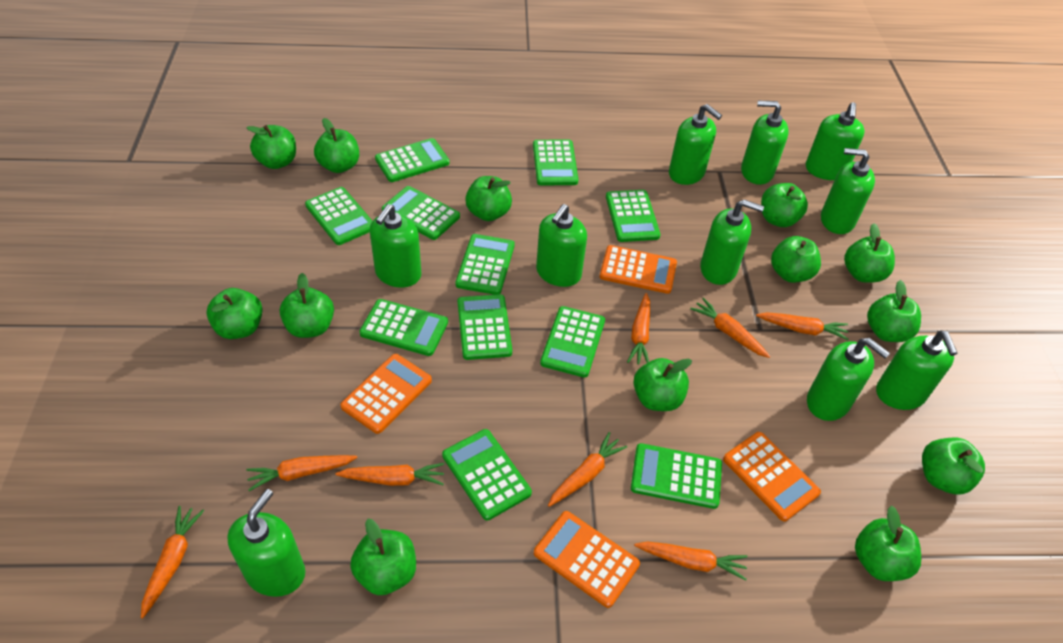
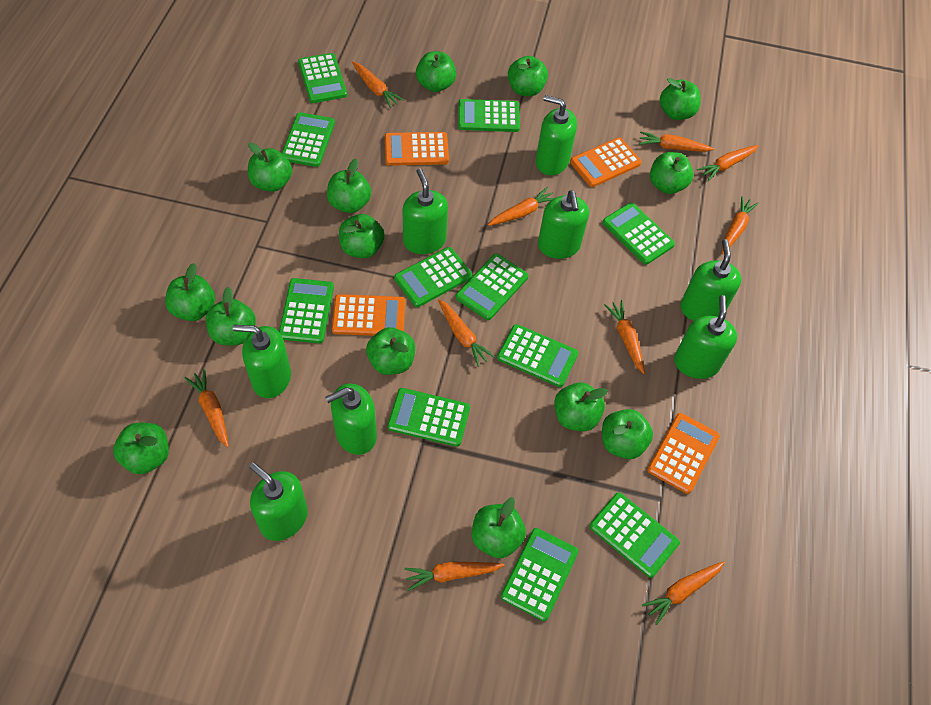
green apple: [207,288,263,339] [246,125,296,169] [280,273,334,338] [314,118,359,173] [350,519,416,595] [465,176,512,221] [633,358,692,411] [761,183,808,227] [771,236,821,283] [844,223,895,283] [855,506,921,581] [867,280,921,342] [922,438,985,495] = 13 -> [113,423,169,474] [165,263,215,321] [206,287,256,345] [248,143,292,192] [327,159,371,213] [339,214,385,258] [366,327,415,375] [416,51,456,92] [472,497,526,558] [508,56,548,96] [554,382,608,431] [602,409,653,459] [650,152,693,194] [660,78,701,120] = 14
green soap dispenser: [227,489,305,597] [370,204,421,287] [536,204,587,287] [669,104,722,185] [700,199,764,285] [741,101,789,185] [806,102,865,180] [807,338,890,421] [821,148,875,234] [876,330,957,410] = 10 -> [233,325,291,398] [249,462,308,541] [325,384,377,455] [403,168,448,254] [536,95,577,175] [538,190,589,259] [674,295,737,379] [680,239,741,321] = 8
orange carrot: [141,506,204,618] [246,455,357,491] [335,463,445,486] [548,432,628,507] [627,293,650,365] [634,542,748,581] [690,298,770,358] [756,312,849,340] = 8 -> [185,369,229,447] [352,62,404,108] [404,562,504,591] [438,299,495,367] [488,187,554,226] [604,300,645,374] [639,131,714,152] [642,561,725,625] [697,145,759,181] [722,196,759,254] = 10

